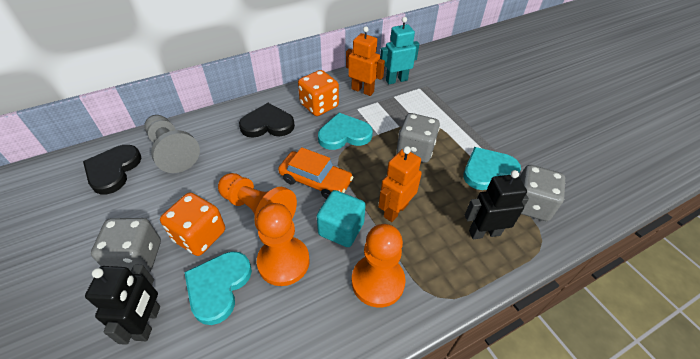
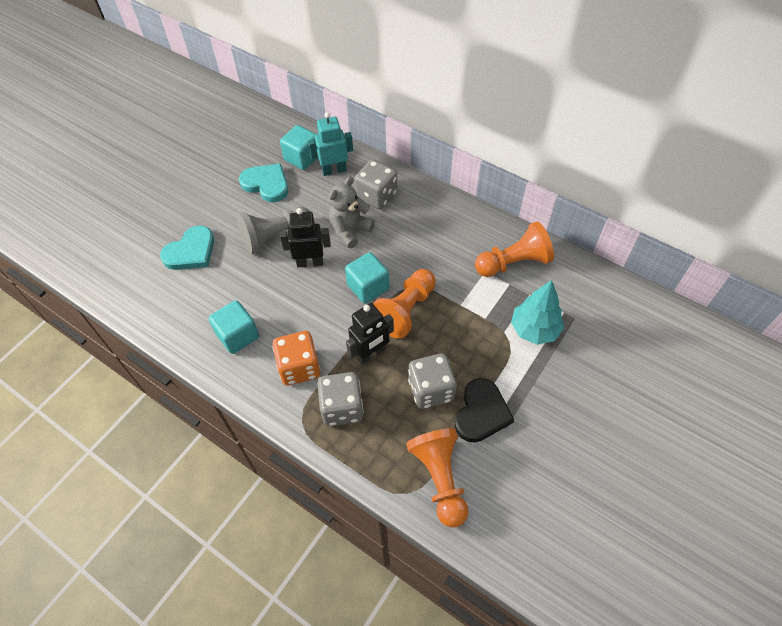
black heart: [83,145,142,194] [239,103,295,138] = 2 -> [455,378,514,443] = 1
grey teddy bear: none = 0 -> [329,177,375,248] = 1
orange car: [278,147,353,199] = 1 -> none = 0
orange dice: [160,193,225,256] [298,70,339,116] = 2 -> [272,331,320,385] = 1
orange robot: [346,26,385,96] [378,146,422,222] = 2 -> none = 0
turquoise cube: [317,190,366,247] = 1 -> [209,300,259,354] [280,125,318,170] [345,252,389,304] = 3
turquoise heart: [184,251,252,325] [318,113,373,150] [463,147,521,190] = 3 -> [160,225,214,270] [239,163,288,202] = 2
turquoise tree: none = 0 -> [511,280,564,345] = 1

